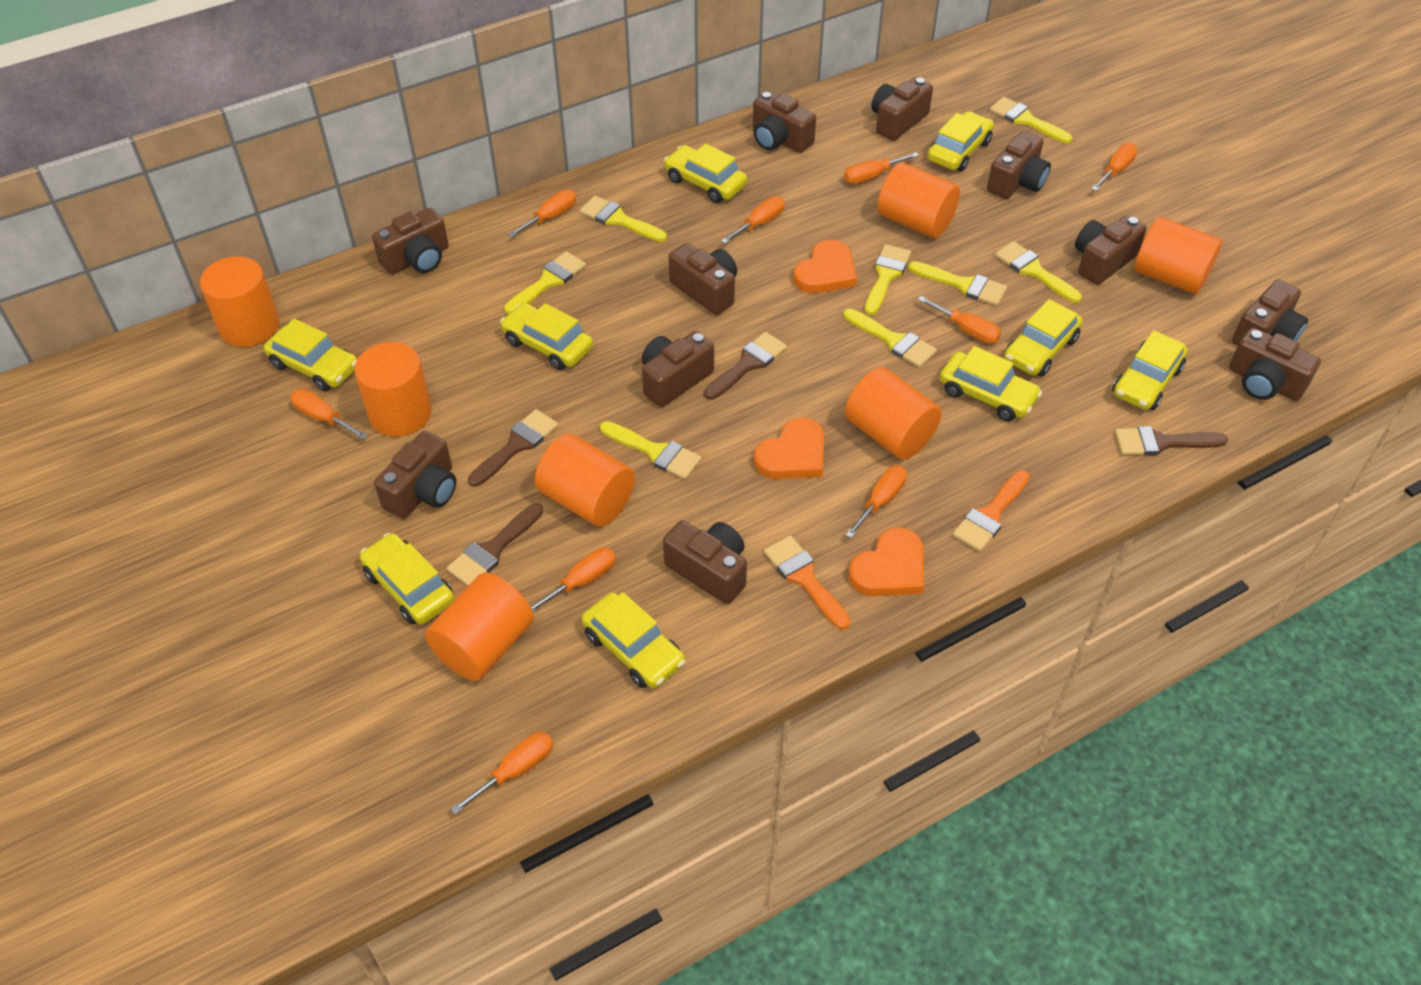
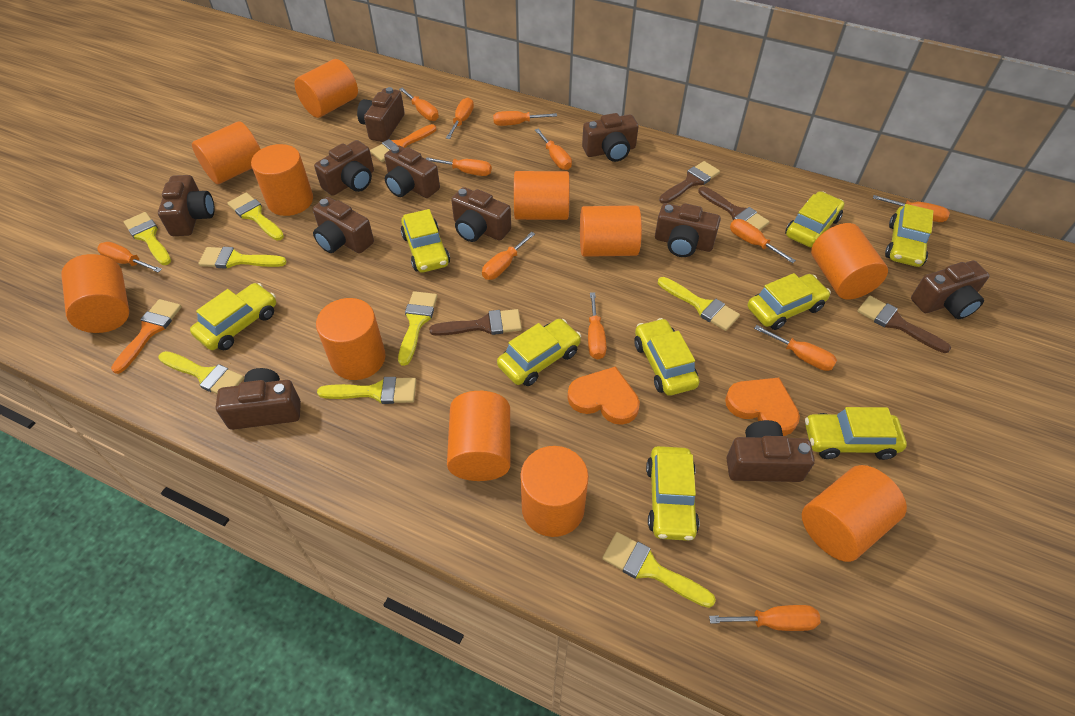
orange cylinder: [200,256,279,347] [354,342,432,437] [425,573,534,681] [535,434,635,527] [845,367,942,460] [877,163,960,238] [1134,217,1222,294] = 7 -> [61,254,129,333] [192,121,261,184] [251,144,313,216] [294,59,358,118] [316,298,385,380] [447,391,510,481] [514,171,570,220] [520,446,589,537] [580,205,642,257] [802,465,907,562] [811,223,888,300] = 11
orange heart: [754,417,824,479] [793,240,857,293] [848,527,924,596] = 3 -> [567,366,640,425] [725,378,800,436] = 2
orange screwdriver: [291,389,368,440] [451,732,553,815] [508,190,576,237] [530,547,616,612] [721,196,785,244] [844,152,919,184] [845,465,907,538] [918,296,1001,343] [1092,143,1138,191] = 9 -> [97,242,162,273] [399,88,439,121] [426,157,492,176] [446,98,474,139] [482,232,535,280] [493,111,557,126] [535,128,572,170] [588,292,607,360] [709,605,820,631] [730,219,796,263] [754,325,837,371] [873,195,950,222] = 12

